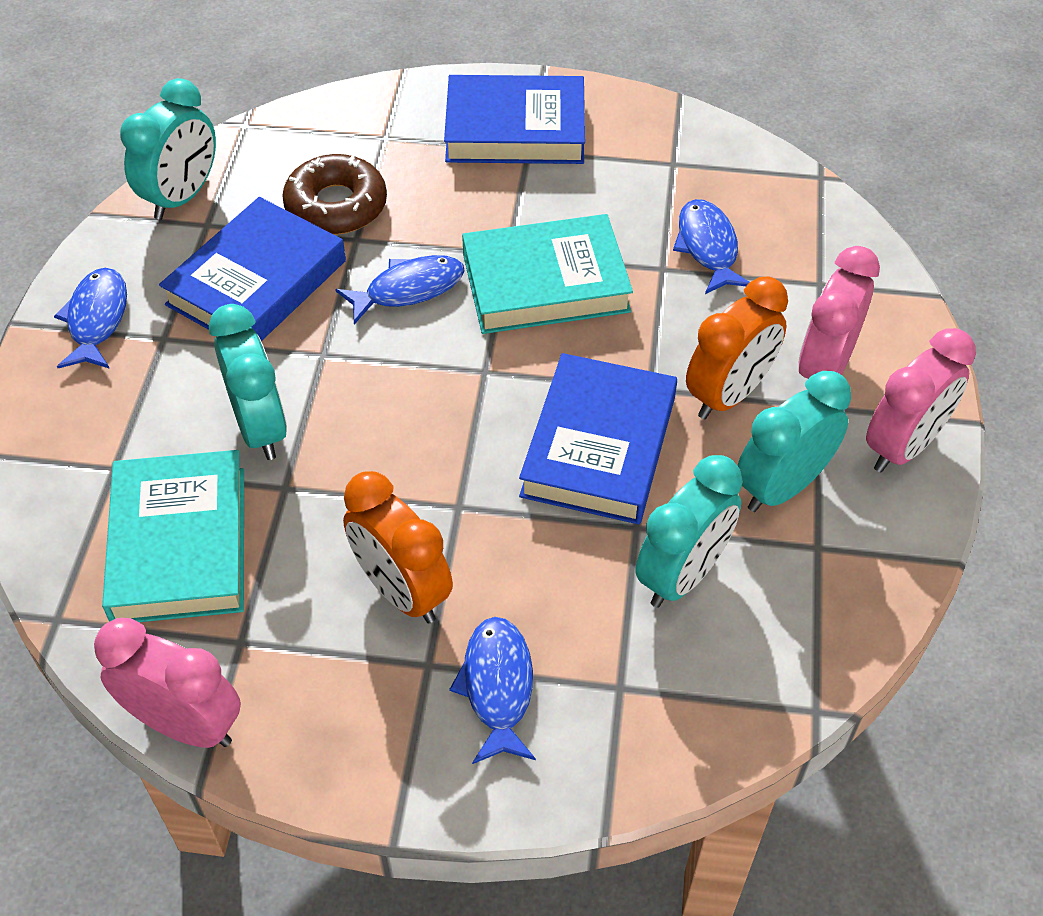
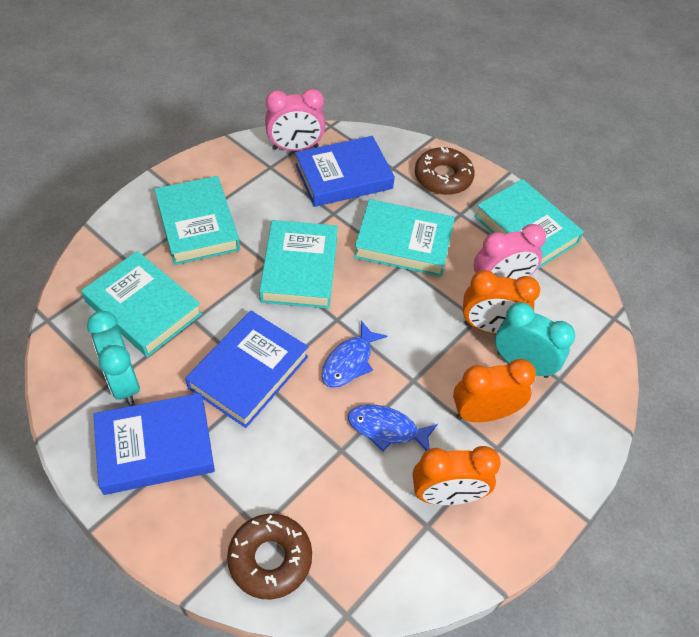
blue fish: [54,268,127,369] [335,255,465,325] [449,617,536,764] [673,199,749,294] = 4 -> [321,321,387,388] [348,405,438,452] = 2
brown donut: [282,154,387,235] = 1 -> [227,514,312,600] [415,147,475,195] = 2
orange clock: [343,471,453,623] [686,277,788,419] = 2 -> [413,446,501,505] [453,359,536,422] [463,270,540,334] = 3
pink clock: [94,618,241,748] [798,246,880,379] [866,328,976,473] = 3 -> [265,89,325,151] [474,224,546,280] = 2
turquoise book: [102,450,244,622] [462,214,633,334] = 2 -> [81,251,202,357] [154,176,240,265] [259,220,338,309] [354,199,455,277] [474,179,584,270] = 5
turquoise clock: [120,78,216,220] [209,304,287,460] [635,455,743,608] [737,371,851,512] = 4 -> [87,311,140,405] [495,302,575,378] = 2

